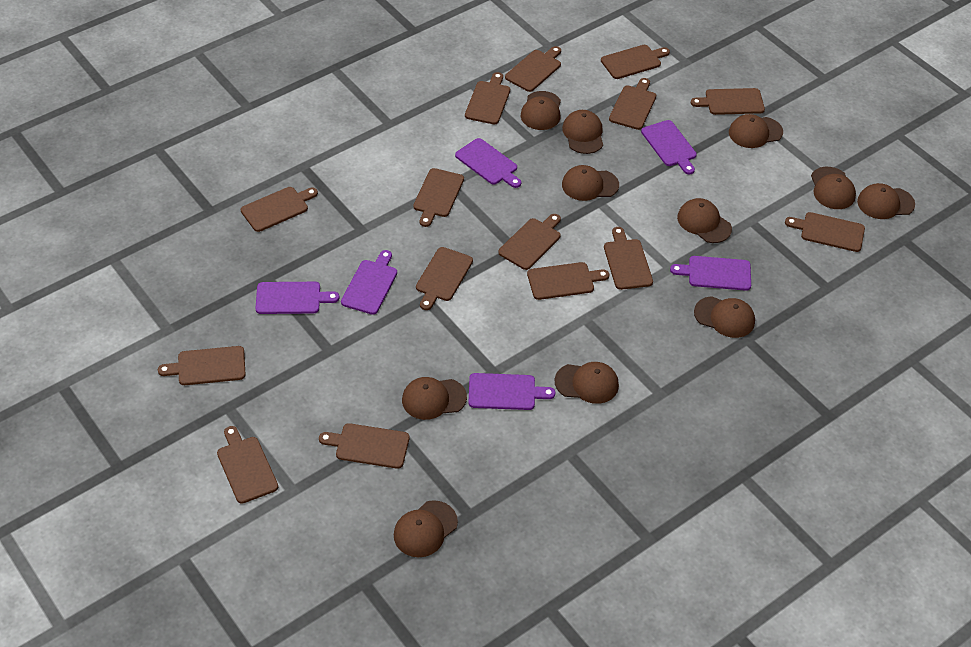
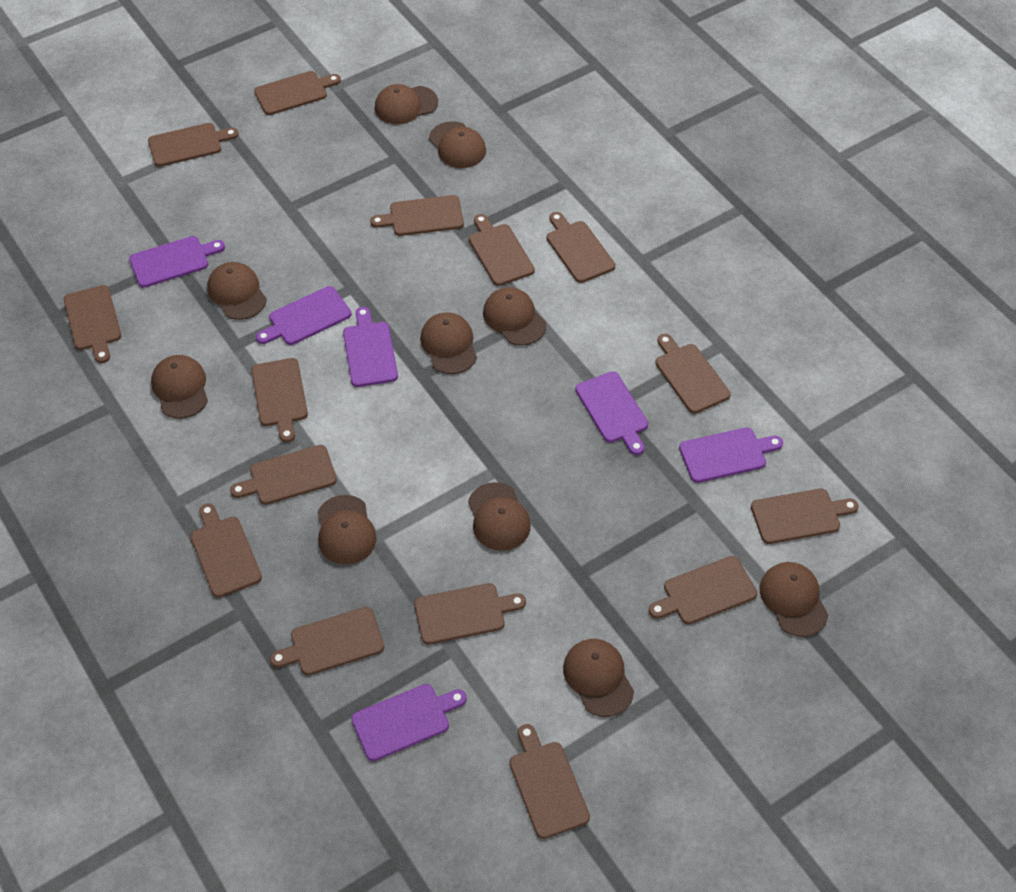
brown cap: [394,500,458,557] [402,377,467,420] [521,91,561,130] [555,362,619,404] [562,110,603,154] [562,165,619,201] [677,198,732,243] [694,296,755,338] [729,114,783,148] [811,167,856,209] [857,183,915,219] = 11 -> [151,355,208,419] [207,262,267,320] [318,495,377,565] [375,84,438,124] [420,312,477,374] [429,121,486,168] [468,482,531,551] [483,287,546,346] [563,639,634,717] [760,562,828,637] = 10

